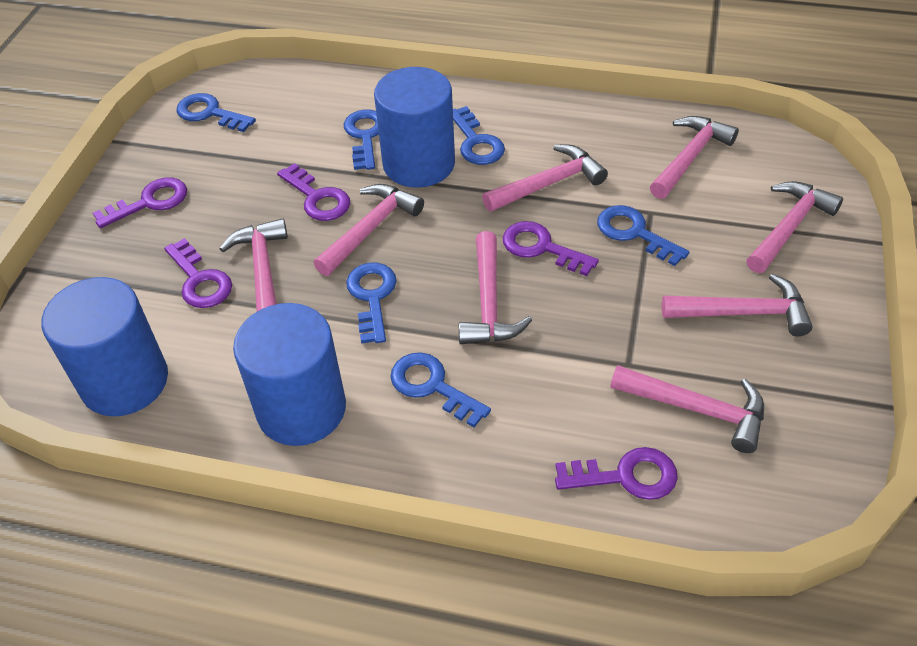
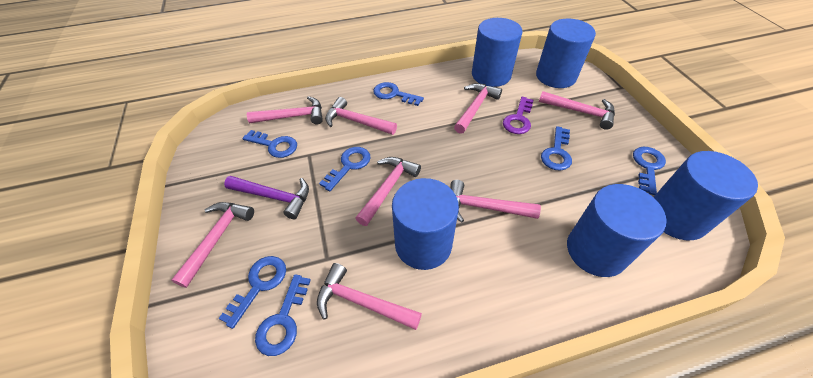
blue cylinder: [41,277,168,416] [233,303,346,446] [374,67,455,187] = 3 -> [392,178,459,270] [472,18,523,87] [536,19,596,88] [567,184,667,277] [654,151,758,240] = 5
blue key: [176,93,256,132] [343,110,379,170] [346,262,397,344] [390,352,491,427] [453,106,505,165] [597,205,689,266] = 6 -> [219,256,286,329] [243,130,297,158] [255,274,311,356] [319,147,371,191] [373,82,424,106] [541,126,572,171] [633,147,666,195] = 7
purple hammer: none = 0 -> [224,176,309,219] = 1
purple key: [93,177,187,228] [164,238,232,308] [277,163,350,221] [503,221,599,276] [555,447,678,500] = 5 -> [503,97,533,134] = 1

